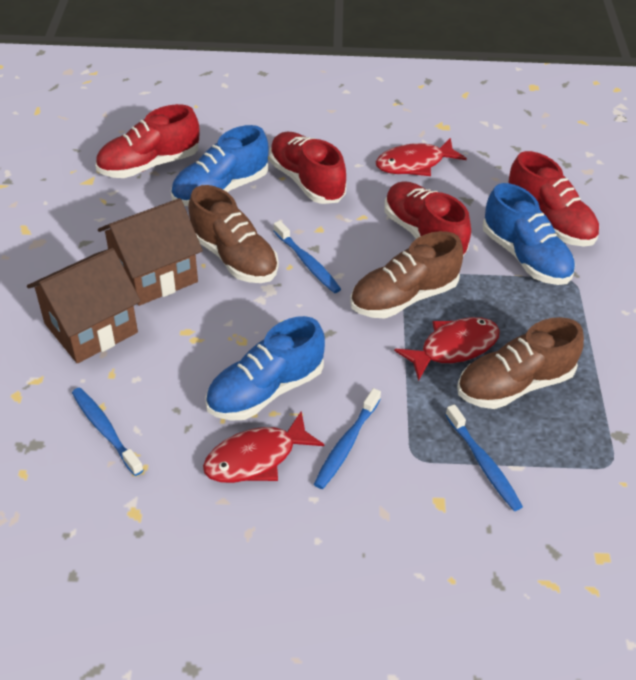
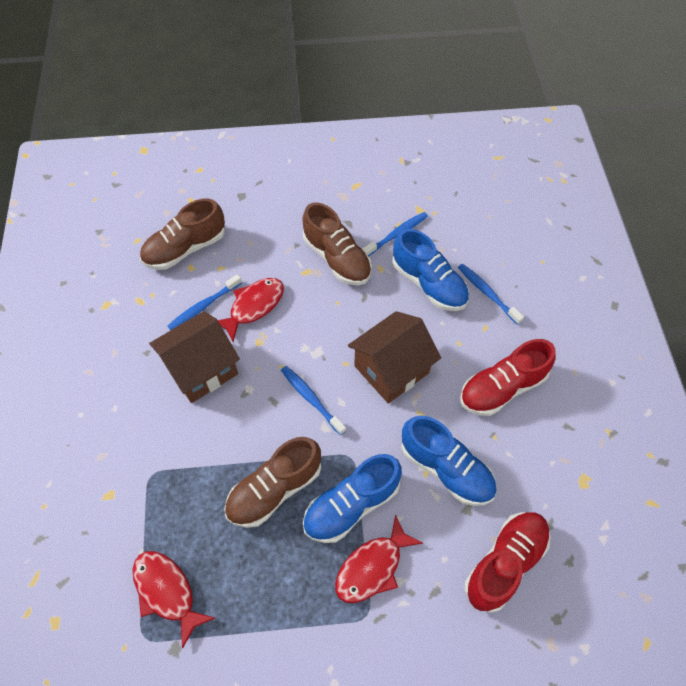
red shoe: [95,104,199,178] [269,132,346,204] [384,181,471,256] [509,151,599,246] = 4 -> [460,339,556,416] [465,512,550,613] = 2

